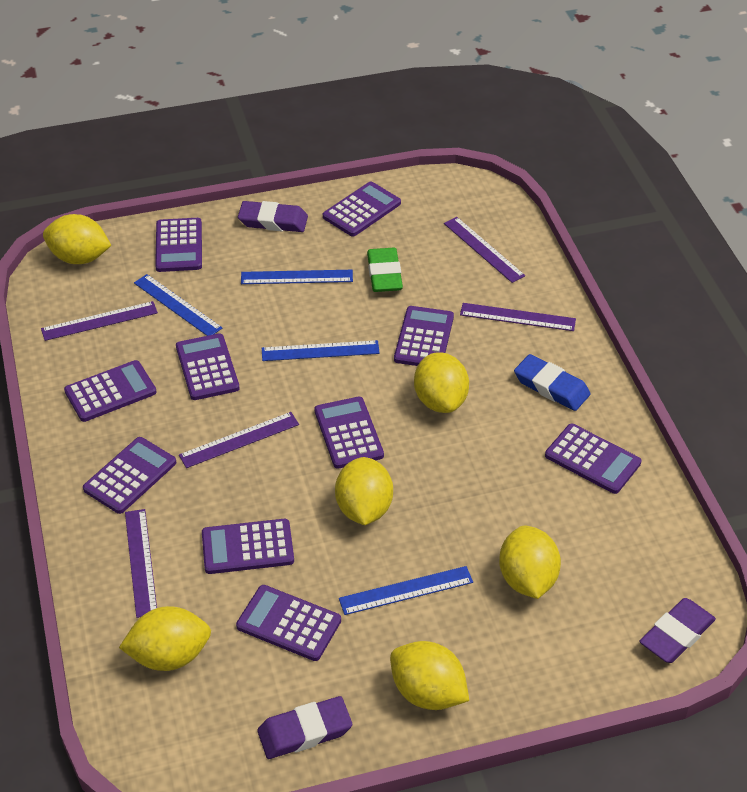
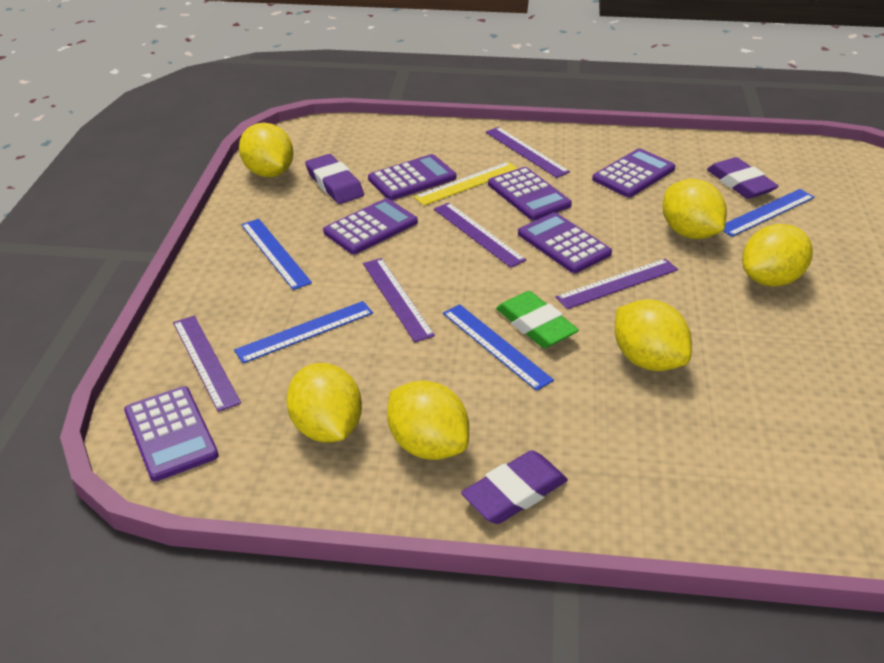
blue eraser: [514,354,590,411] = 1 -> none = 0
purple calculator: [64,360,156,422] [83,437,176,514] [155,218,202,272] [176,333,240,400] [202,519,294,574] [236,585,341,661] [314,397,384,469] [323,182,401,236] [394,306,454,366] [545,423,641,494] = 10 -> [124,386,219,482] [323,198,418,254] [368,154,456,200] [488,167,572,220] [518,212,612,273] [592,148,675,197] = 6
yellow ruler: none = 0 -> [414,162,518,205] = 1

